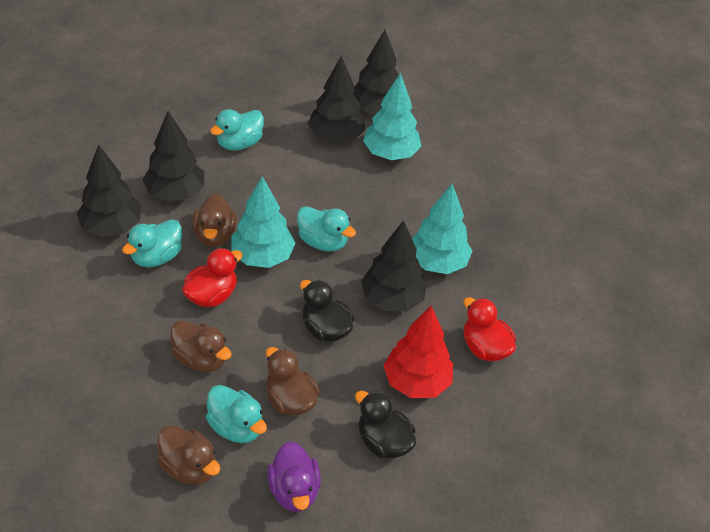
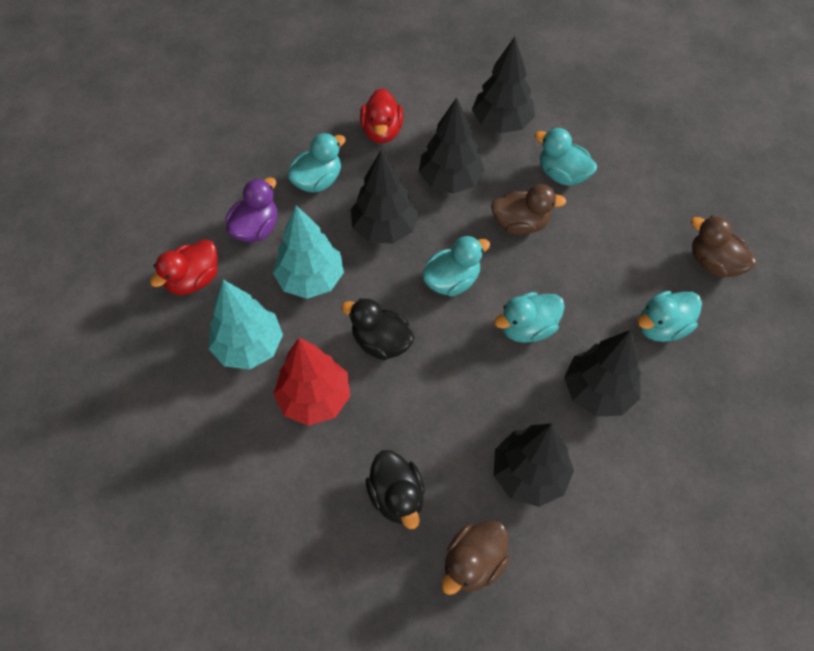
brown duck: [157,425,220,485] [171,320,232,372] [192,193,237,247] [266,347,320,416] = 4 -> [442,520,510,595] [491,184,566,235] [691,215,756,278] = 3
turquoise duck: [122,219,182,267] [206,385,267,443] [210,109,264,151] [297,206,356,251] = 4 -> [287,133,346,193] [422,236,490,297] [494,292,565,343] [535,128,597,186] [638,291,702,342] = 5
turquoise tree: [231,176,295,268] [363,73,421,160] [412,183,472,274] = 3 -> [209,280,283,370] [273,205,344,299] = 2

